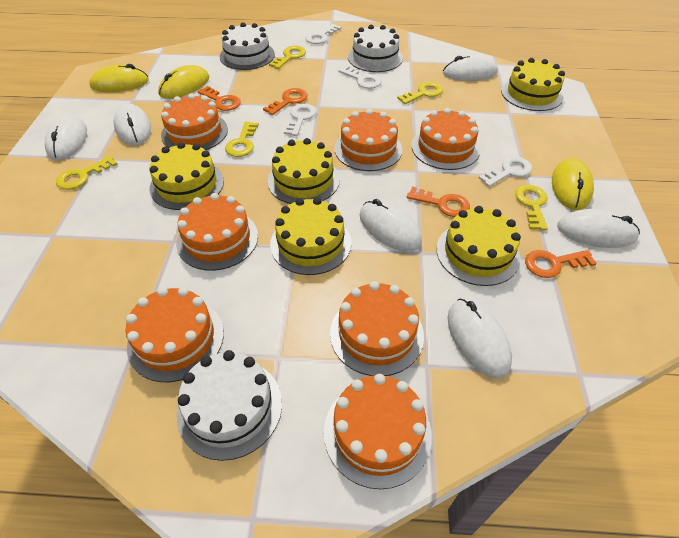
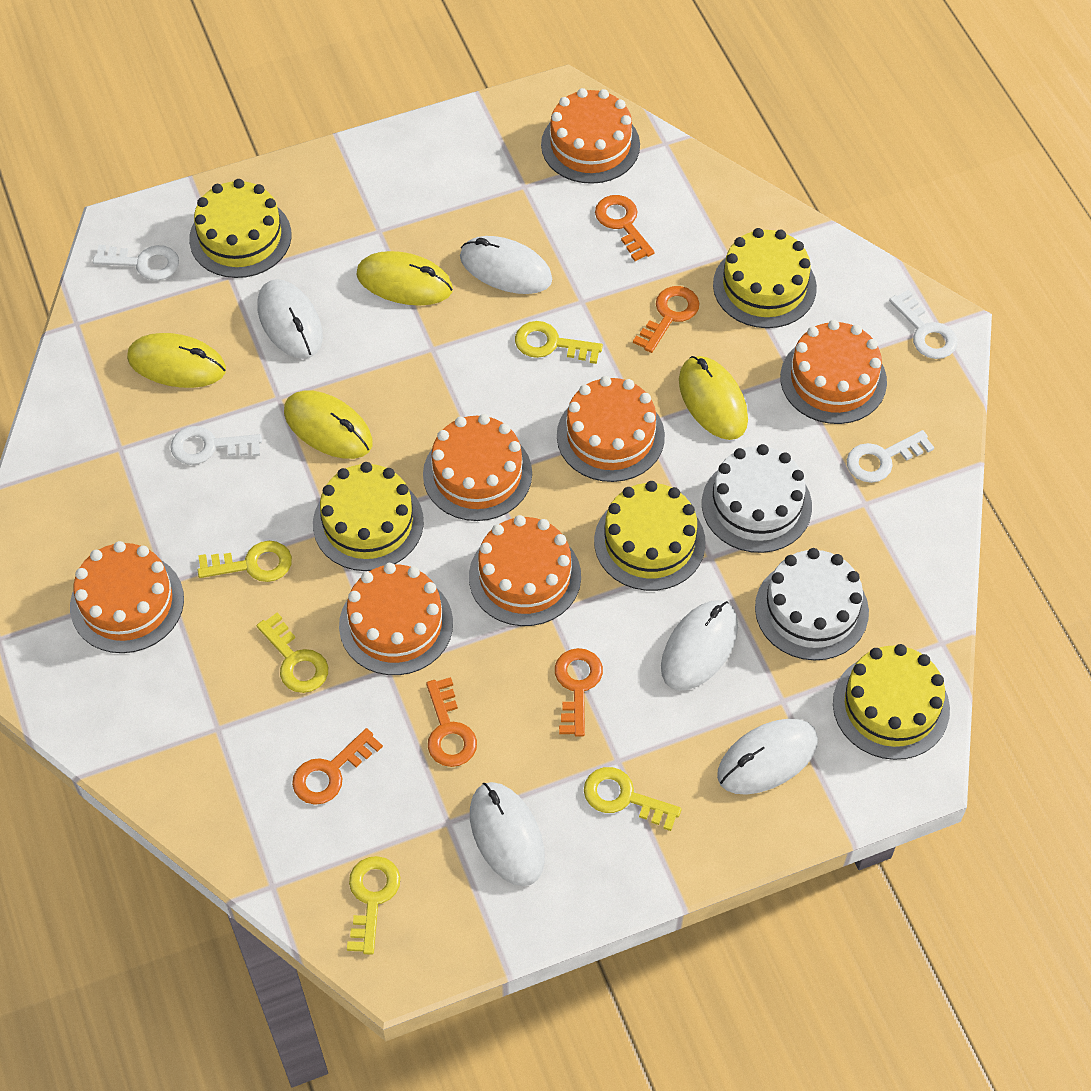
orange key: [198,86,241,111] [263,88,308,115] [407,186,470,217] [525,250,597,278] = 4 -> [292,728,383,805] [426,677,477,767] [555,648,603,736] [595,195,655,261] [633,286,700,353] = 5
white cake: [177,350,282,461] [220,22,275,70] [348,25,403,72] = 3 -> [702,444,812,553] [755,548,869,661] = 2
white mouse: [45,115,87,160] [114,103,151,145] [360,199,422,251] [443,55,498,81] [448,299,512,378] [557,209,640,248] = 6 -> [257,279,323,359] [460,236,552,294] [470,782,545,886] [661,600,738,691] [717,719,818,795] = 5
yellow mouse: [89,64,149,92] [158,65,209,99] [552,158,594,210] = 3 -> [127,333,226,388] [284,390,373,459] [356,251,453,305] [679,356,748,440] = 4

